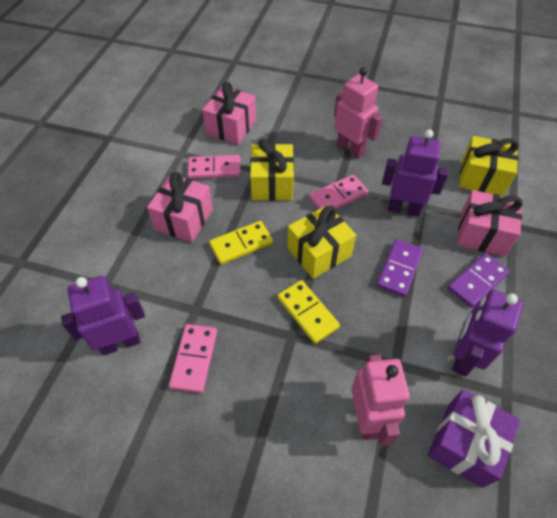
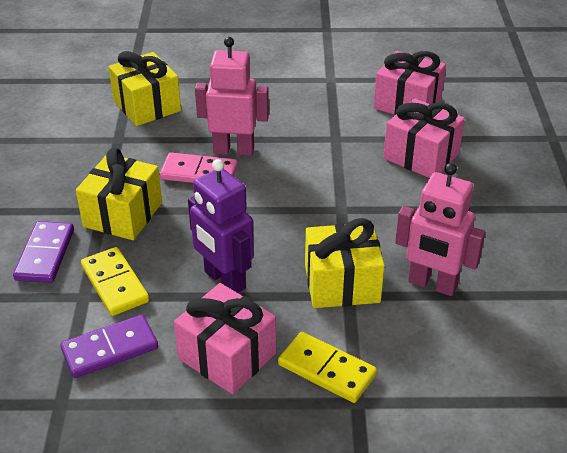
pink domino: [169,324,217,393] [187,155,241,179] [309,174,368,209] = 3 -> [160,153,238,183] = 1
purple gift: [428,389,520,488] = 1 -> none = 0
purple robot: [61,276,145,356] [382,130,449,217] [452,289,523,376] = 3 -> [188,159,254,293] = 1

